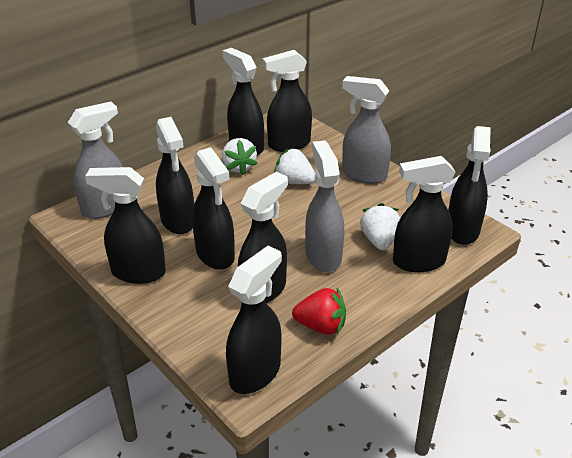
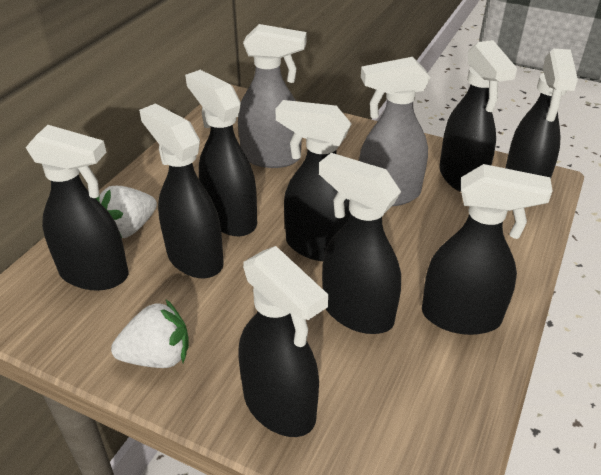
grey spray bottle: [68,101,123,219] [305,140,344,272] [342,76,391,184] = 3 -> [238,24,306,168] [359,57,430,206] = 2
red strawberry: [292,288,346,334] = 1 -> none = 0
white strawberry: [222,138,258,175] [274,148,315,184] [360,203,400,251] = 3 -> [96,186,157,238] [111,300,189,368] = 2

